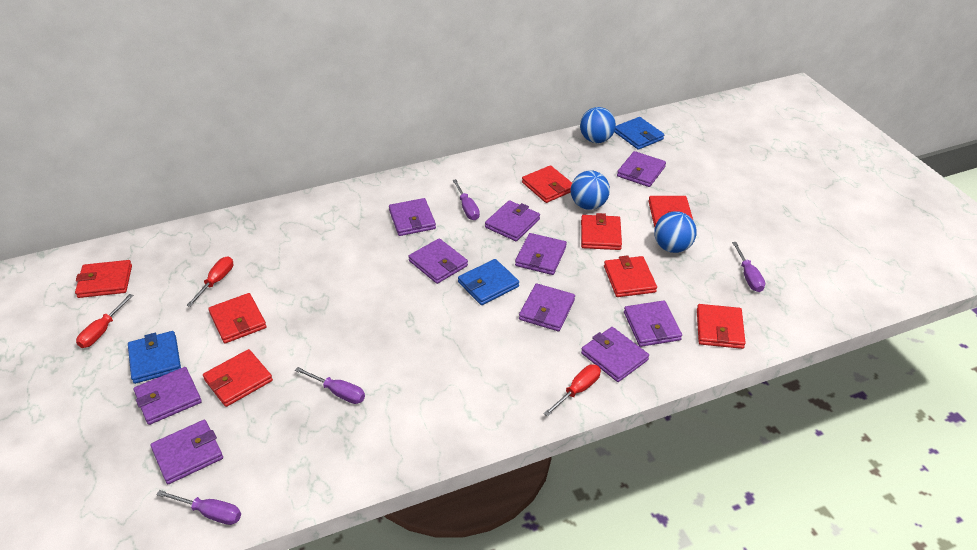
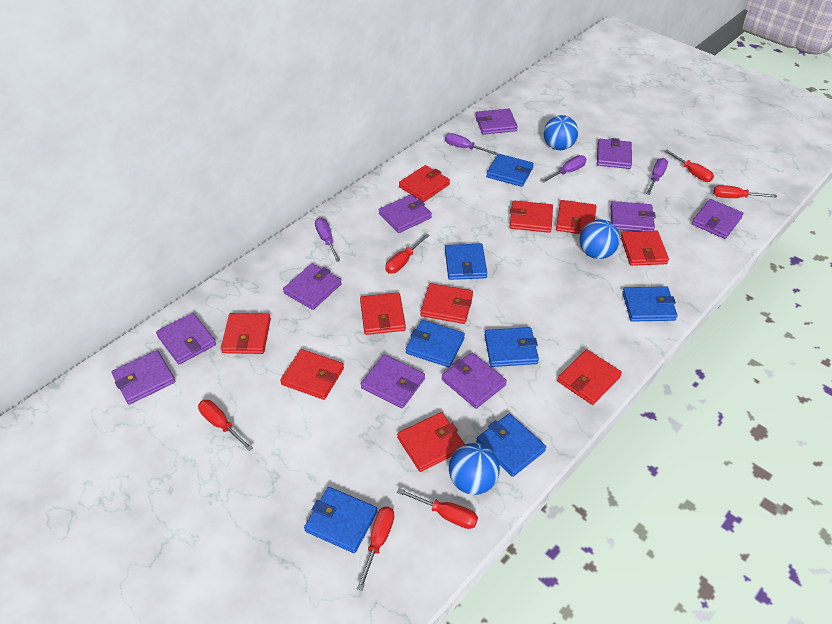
blue wallet: [128,331,181,384] [458,259,519,305] [614,117,664,150] = 3 -> [304,487,378,553] [406,320,465,367] [445,244,487,280] [476,413,546,477] [485,327,539,367] [486,154,534,187] [622,287,677,322] = 7
red screwdriver: [76,294,134,348] [186,256,234,307] [543,364,601,417] = 3 -> [198,400,253,451] [357,507,394,591] [385,234,430,274] [397,488,478,529] [665,150,714,182] [713,185,777,198] = 6
red wallet: [75,260,132,298] [203,349,273,407] [208,293,267,343] [522,165,572,203] [581,213,622,250] [604,255,657,297] [648,196,693,227] [697,304,746,349] = 8 -> [221,313,271,354] [280,349,344,400] [360,293,406,335] [397,412,465,472] [399,165,450,202] [421,283,473,324] [509,200,553,233] [556,200,596,234] [557,349,622,405] [621,230,669,266] = 10

